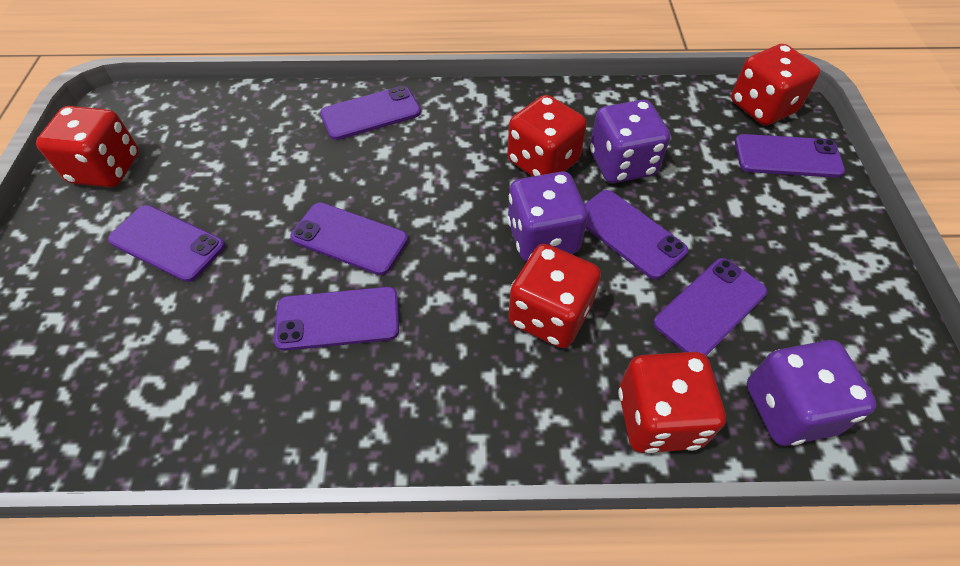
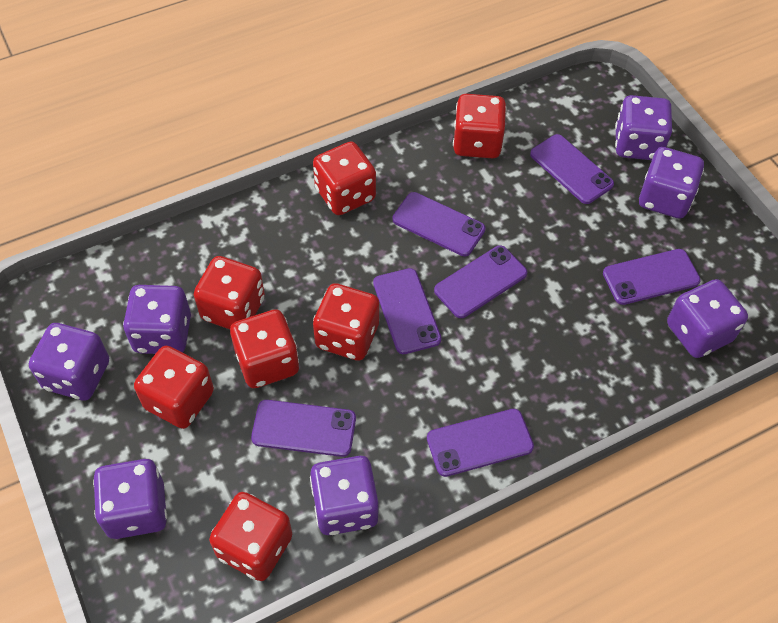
purple dice: [507,171,588,262] [590,100,670,183] [747,340,877,446] = 3 -> [29,323,109,401] [93,459,167,539] [123,285,191,354] [310,456,378,535] [615,95,672,160] [639,147,704,219] [667,279,748,358] = 7
red dice: [36,106,139,188] [507,95,587,177] [508,244,601,348] [618,352,726,453] [731,44,820,125] = 5 -> [134,346,214,429] [194,256,265,329] [209,492,292,581] [230,309,299,388] [313,142,376,215] [313,283,379,361] [453,94,507,158] = 7

